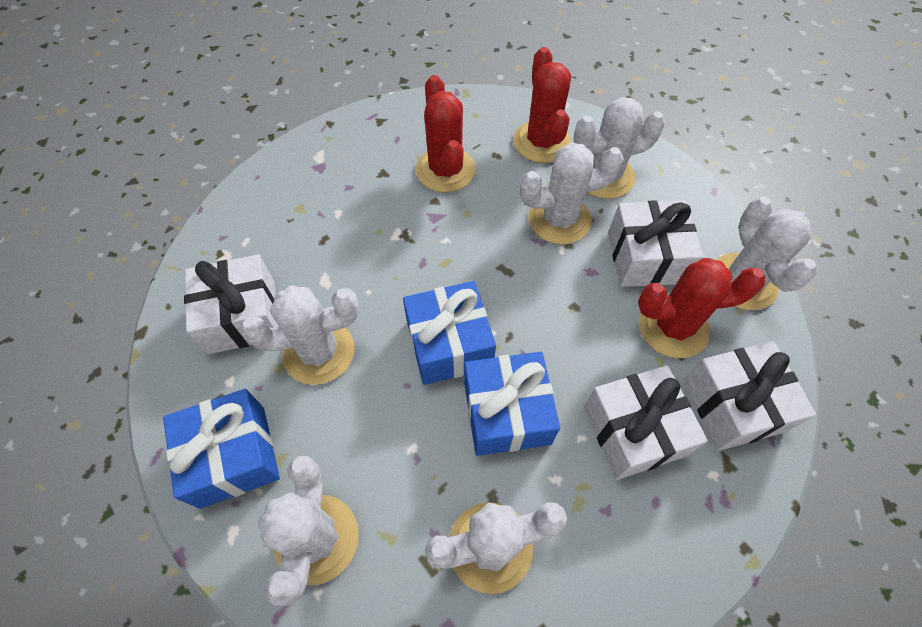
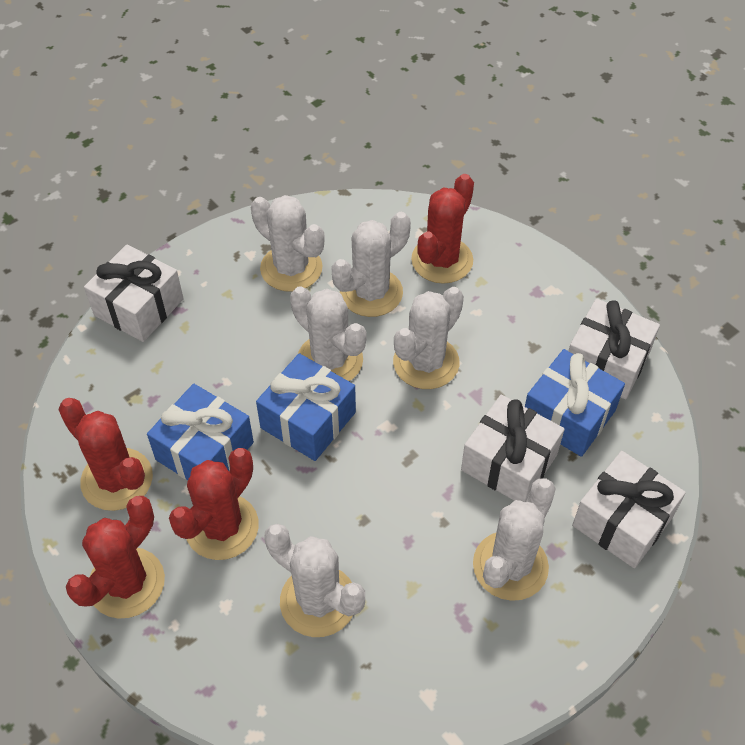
red cactus: [416,75,476,193] [513,47,571,163] [638,258,766,358] = 3 -> [58,398,153,511] [66,496,165,619] [169,448,259,560] [411,174,474,284] = 4

